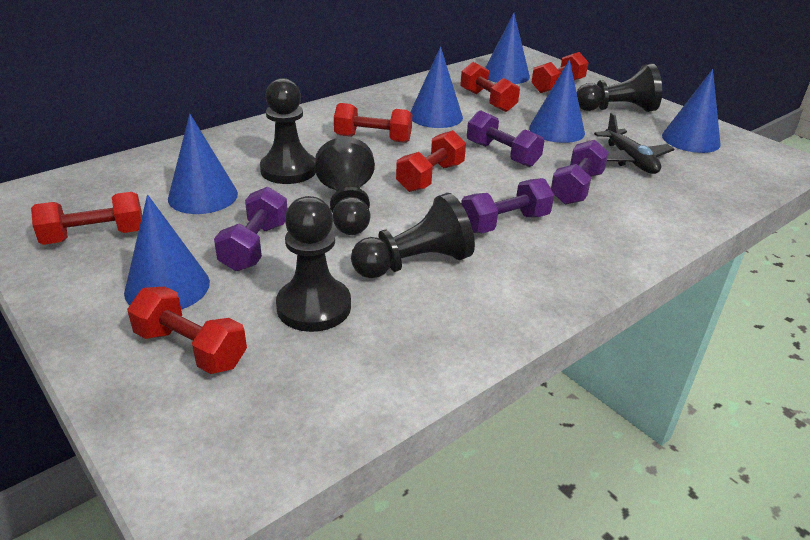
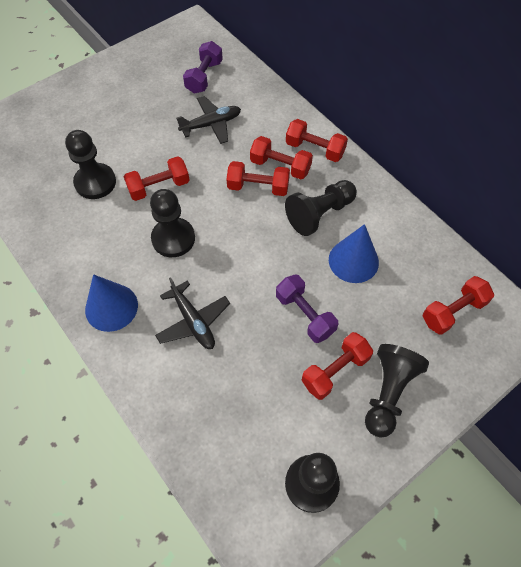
black plane: [594,113,674,174] = 1 -> [155,277,230,349] [176,96,241,144] = 2
blue cone: [124,195,210,310] [168,114,238,214] [410,47,463,128] [485,13,530,84] [529,60,585,143] [662,69,721,153] = 6 -> [85,274,138,332] [329,224,379,283] = 2
purple dumbbell: [214,187,287,271] [461,178,554,233] [467,110,544,167] [551,140,609,205] = 4 -> [183,41,223,94] [276,275,338,343] = 2

